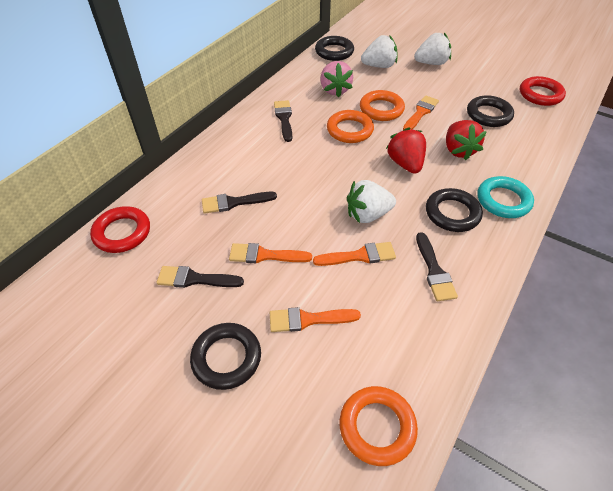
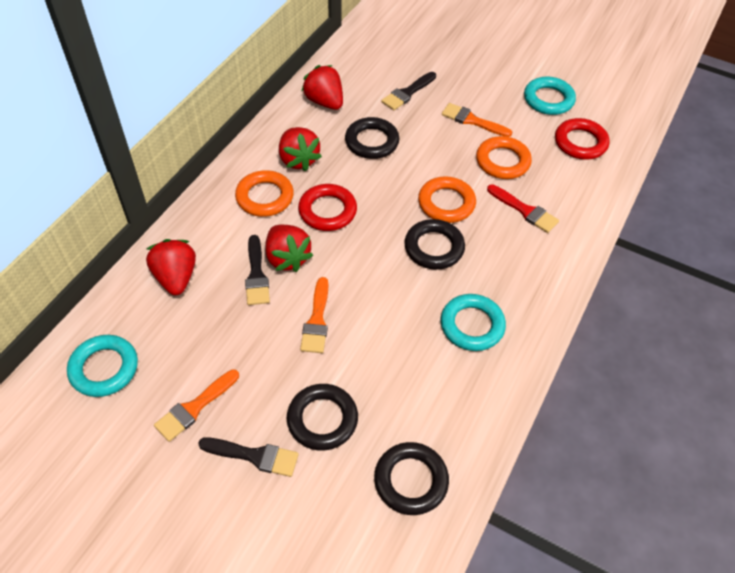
black brush: [157,266,244,288] [202,192,277,214] [274,100,292,142] [416,232,458,301] = 4 -> [198,437,299,477] [245,235,270,305] [381,72,436,110] = 3
orange brush: [229,243,312,263] [270,307,361,332] [313,242,396,266] [403,95,439,130] = 4 -> [154,369,239,442] [300,277,328,353] [442,103,512,137] = 3
pink strawberry: [320,61,353,97] = 1 -> none = 0
red brush: none = 0 -> [487,184,559,233] = 1
red strawberry: [386,127,426,174] [446,120,487,160] = 2 -> [146,239,196,295] [265,225,313,272] [279,127,322,171] [302,65,343,110] = 4
turquoise ring: [478,176,534,218] = 1 -> [67,335,138,397] [441,294,506,351] [524,77,576,115] = 3
white strawberry: [347,180,396,223] [361,35,398,68] [414,32,451,65] = 3 -> none = 0

